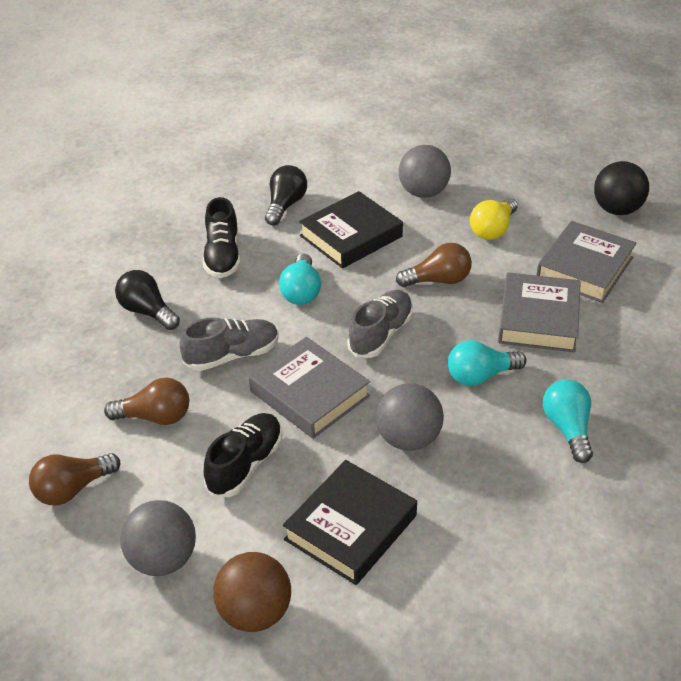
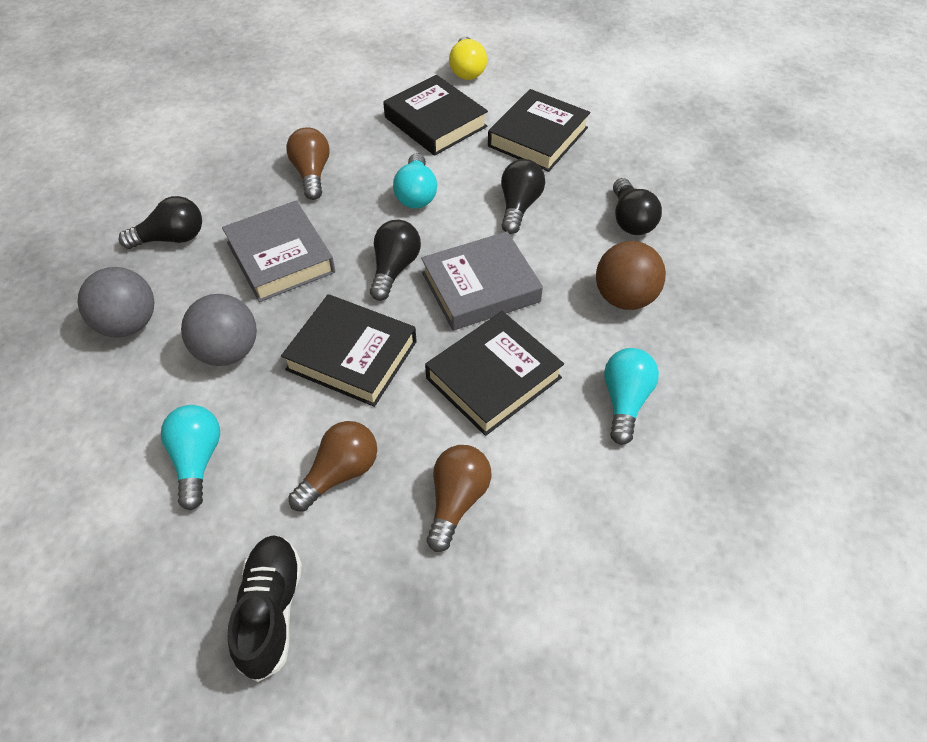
black ball: [594,161,649,215] = 1 -> none = 0
black book: [283,460,417,585] [299,191,403,269] = 2 -> [281,294,417,407] [383,75,488,156] [425,311,564,436] [488,89,590,172] = 4
black light bulb: [115,270,180,330] [265,165,307,225] = 2 -> [119,196,202,249] [370,220,421,301] [501,159,545,234] [613,178,662,235] = 4
black shoe: [203,197,241,278] [204,413,282,497] = 2 -> [228,535,302,682] = 1
grey ball: [120,500,196,576] [376,383,444,451] [399,145,451,198] = 3 -> [78,267,155,337] [181,294,257,366] = 2
grey book: [249,337,370,439] [498,272,581,353] [536,221,637,303] = 3 -> [222,201,335,302] [421,231,543,331] = 2
grey shoe: [179,317,279,371] [347,290,413,358] = 2 -> none = 0

